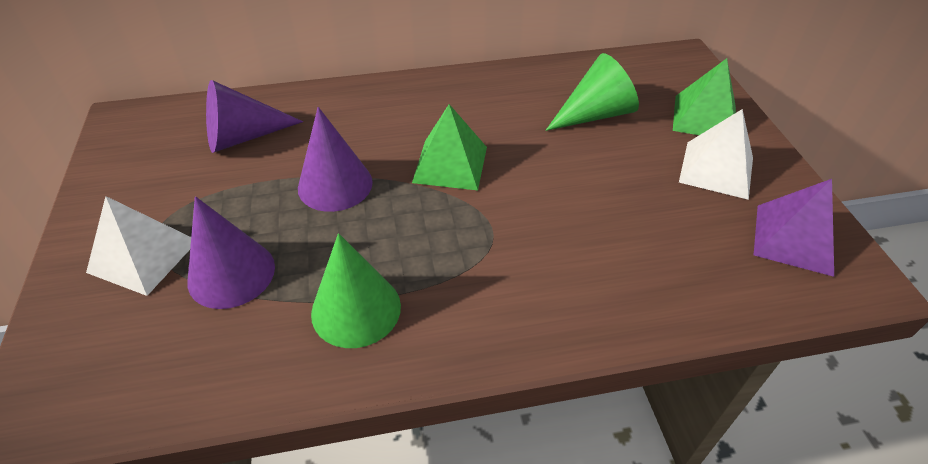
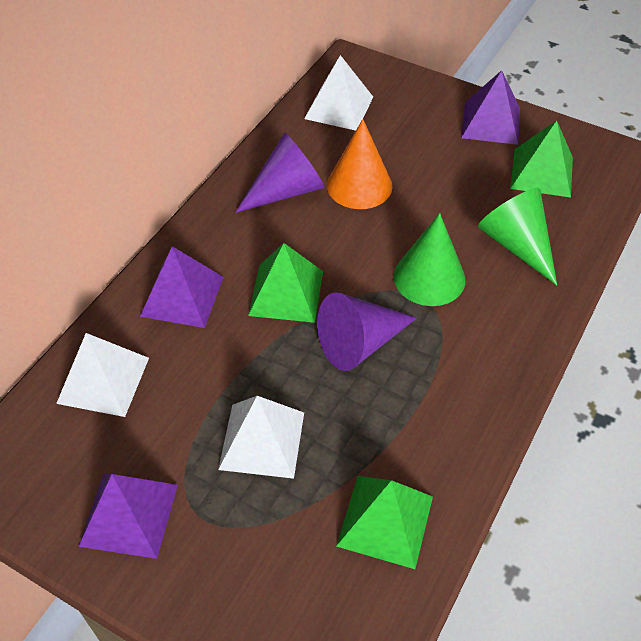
green pyramid: [412,104,487,190] [673,58,736,135] = 2 -> [248,243,323,323] [336,476,433,569] [510,120,573,198] = 3
orange cone: none = 0 -> [327,119,393,209] = 1
purple cone: [188,196,275,309] [206,80,303,153] [298,107,373,212] = 3 -> [235,133,325,213] [317,292,417,371] = 2
purple pyramid: [754,179,834,277] = 1 -> [78,474,178,559] [140,246,223,328] [461,70,520,145] = 3
white pyramid: [86,196,191,296] [679,109,753,200] = 2 -> [56,333,149,417] [218,396,304,479] [304,55,373,131] = 3

